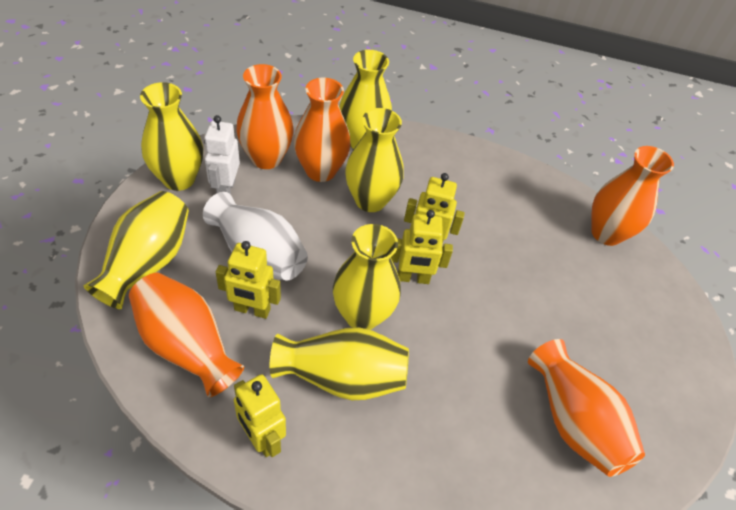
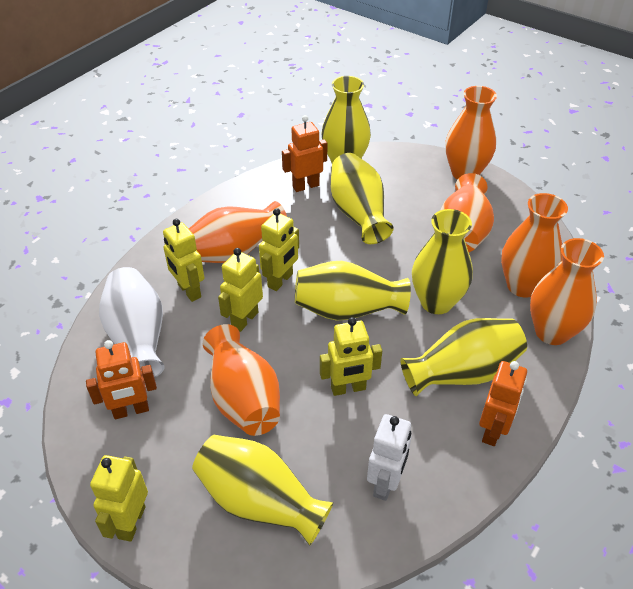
orange robot: none = 0 -> [86,340,157,419] [282,115,327,192] [479,361,527,446] = 3
orange vase: [129,272,244,397] [236,64,294,169] [294,78,351,182] [528,339,645,477] [591,146,674,246] = 5 -> [189,201,287,263] [203,324,280,436] [440,173,494,252] [445,86,497,180] [501,193,568,297] [530,238,604,345] = 6
yellow robot: [216,241,281,319] [234,374,286,457] [391,210,453,284] [404,173,465,241] = 4 -> [90,455,148,542] [163,219,205,302] [218,248,263,332] [259,208,299,291] [320,317,382,396] = 5

